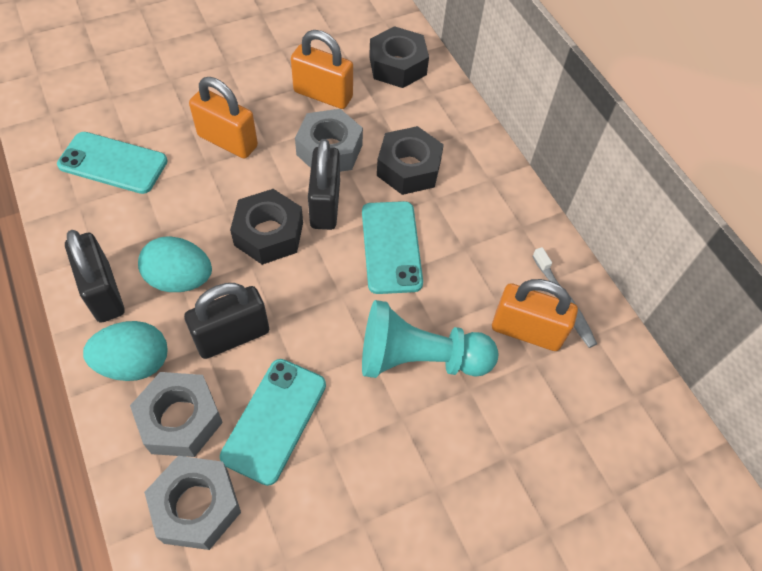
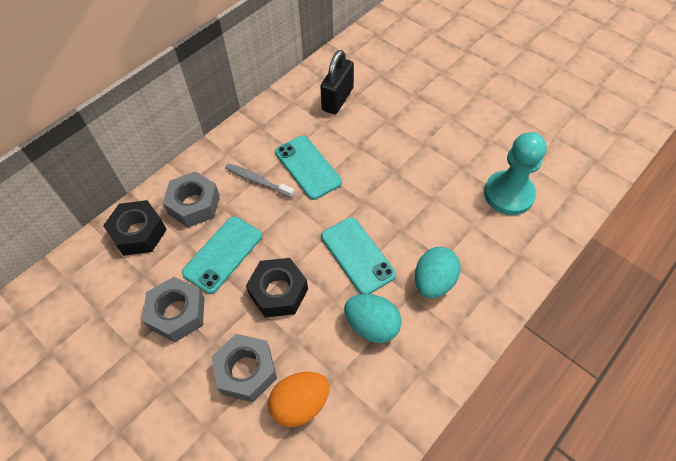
black nut: [230,189,303,265] [369,26,429,88] [377,126,444,195] = 3 -> [103,200,167,256] [246,258,308,317] = 2
black padlock: [65,230,124,323] [184,283,269,359] [308,139,340,230] = 3 -> [320,50,354,114] = 1
orange egg: none = 0 -> [268,372,329,427] = 1
orange padlock: [189,77,258,159] [291,30,353,109] [492,279,578,351] = 3 -> none = 0

